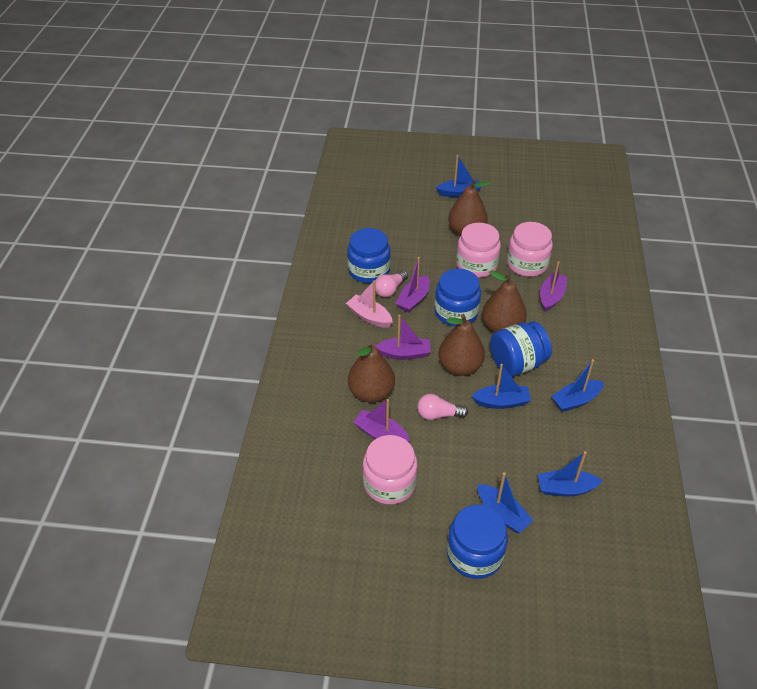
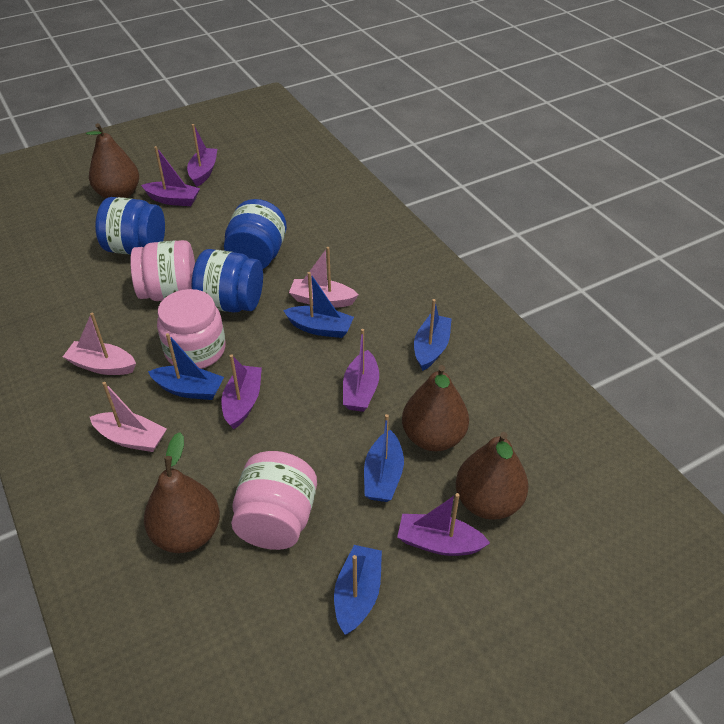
blue jar: [347,228,391,283] [434,269,481,326] [447,505,508,579] [490,321,552,377] = 4 -> [95,197,165,255] [192,249,263,313] [224,199,287,269] = 3
pink boat: [346,280,393,328] = 1 -> [63,313,136,375] [90,382,167,452] [289,247,358,308] = 3
pink light bulb: [375,271,408,297] [417,394,468,420] = 2 -> none = 0
purple boat: [353,399,410,442] [375,315,431,360] [395,257,430,313] [540,261,567,312] = 4 -> [141,146,200,206] [187,124,217,187] [221,354,262,429] [343,329,379,412] [397,493,490,556] = 5

